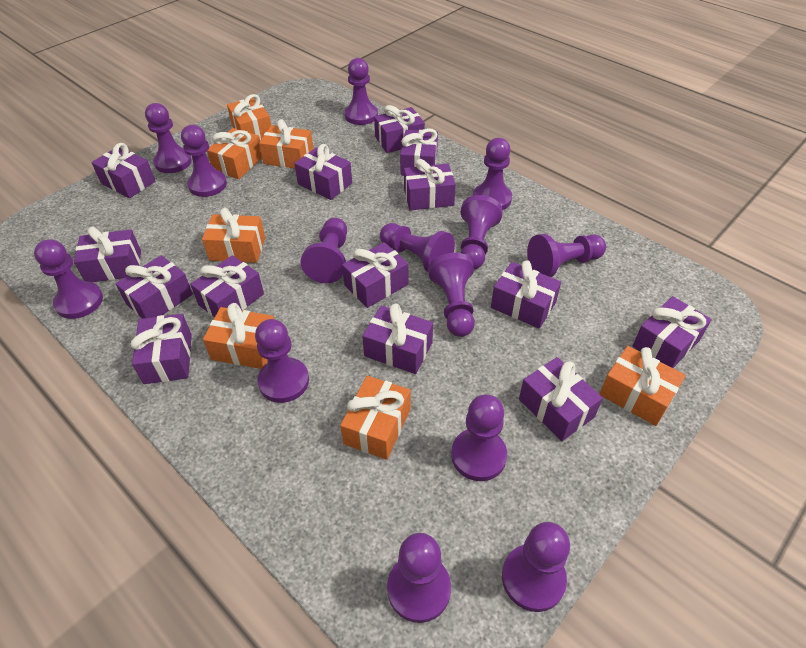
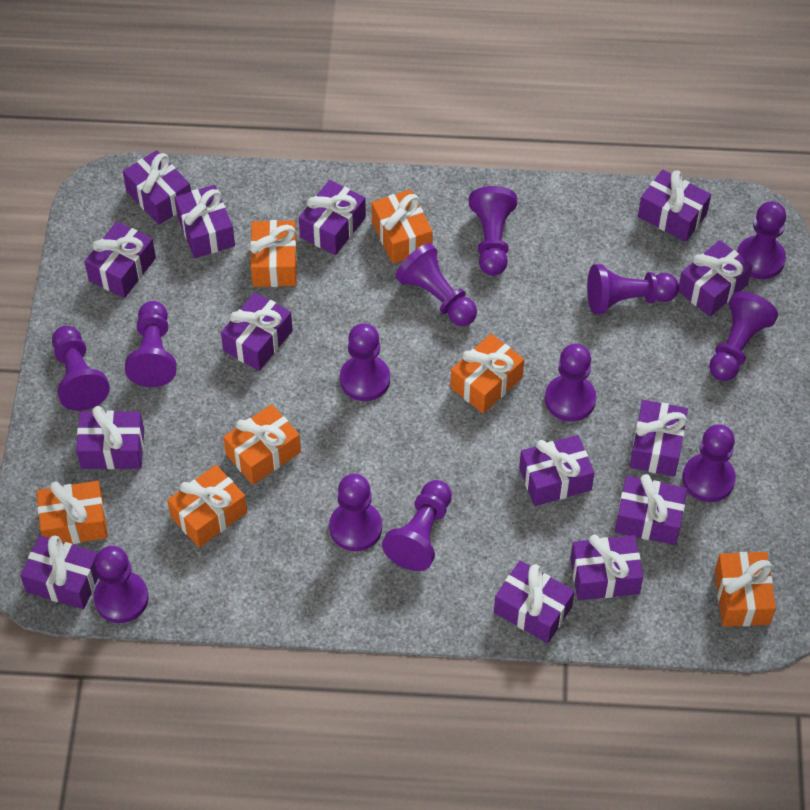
purple pawn: [34,239,103,319] [145,103,192,173] [181,125,227,197] [255,319,309,403] [301,218,347,283] [344,58,378,125] [380,223,455,273] [387,533,451,623] [428,253,475,337] [451,394,507,481] [461,195,503,270] [473,138,512,210] [502,522,570,612] [527,234,606,277] = 14 -> [52,326,110,411] [94,546,149,623] [125,301,177,387] [329,474,382,551] [340,323,390,401] [382,480,452,571] [395,243,477,326] [469,186,517,276] [545,344,596,421] [587,264,679,314] [682,424,736,502] [709,291,778,381] [737,201,786,279] = 13

